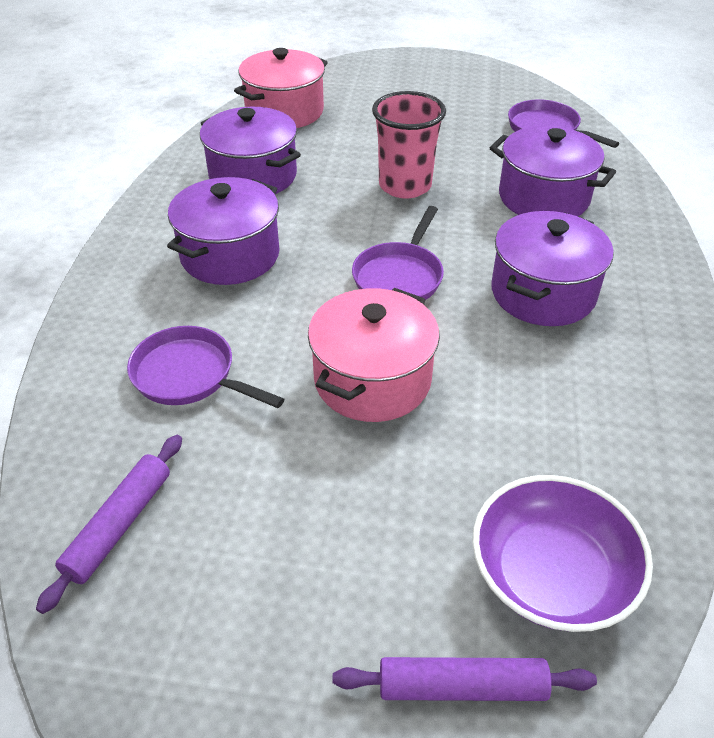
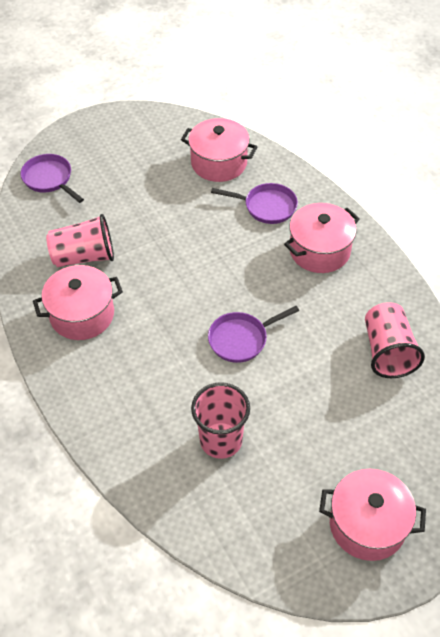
pink cup: [372,91,446,199] = 1 -> [46,214,114,267] [191,382,250,459] [365,302,425,378] = 3
pink pot: [234,48,328,128] [308,288,440,422] = 2 -> [33,265,123,340] [181,118,257,182] [284,203,360,273] [319,469,426,561] = 4
purple bowl: [472,475,653,632] = 1 -> none = 0
purple pot: [167,177,280,285] [200,107,301,194] [490,126,616,217] [491,211,614,326] = 4 -> none = 0
purple rolling pin: [36,435,182,614] [333,657,597,701] = 2 -> none = 0

